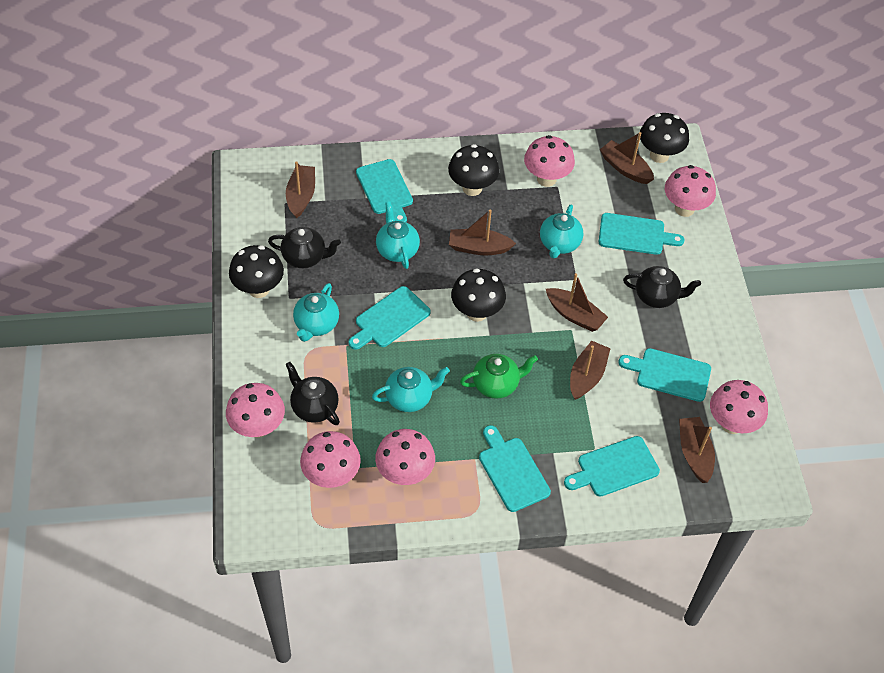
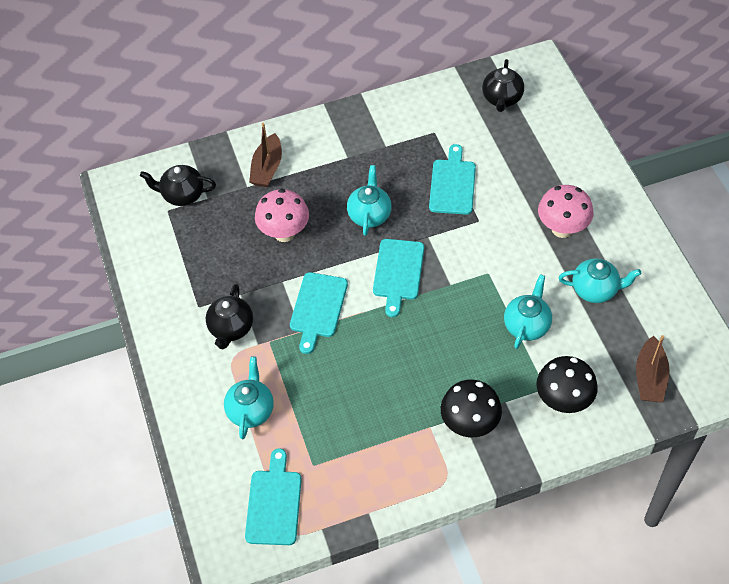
black mushroom: [229,245,284,298] [448,144,499,196] [451,268,506,322] [640,113,689,163] = 4 -> [441,380,502,437] [536,356,598,413] = 2
brown boat: [286,161,315,219] [449,209,516,255] [546,273,608,332] [570,341,611,400] [600,132,654,184] [679,417,715,483] = 6 -> [249,123,282,187] [636,335,670,402] = 2
green teapot: [460,354,538,399] = 1 -> none = 0
pink mushroom: [226,383,285,438] [300,431,361,488] [375,429,435,485] [524,135,575,187] [665,165,716,217] [710,380,768,434] = 6 -> [255,189,309,242] [538,185,594,238] = 2
turquoise cutting board: [349,286,431,350] [356,159,413,222] [479,425,551,512] [564,436,660,497] [599,213,685,255] [619,348,711,402] = 6 -> [245,448,302,545] [290,272,348,354] [373,239,424,317] [429,144,476,215] = 4

